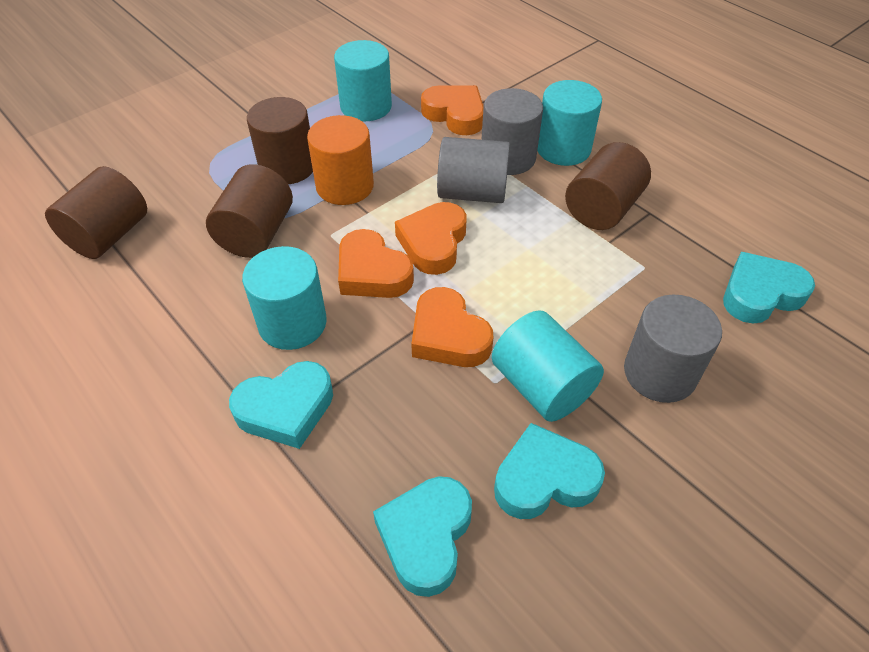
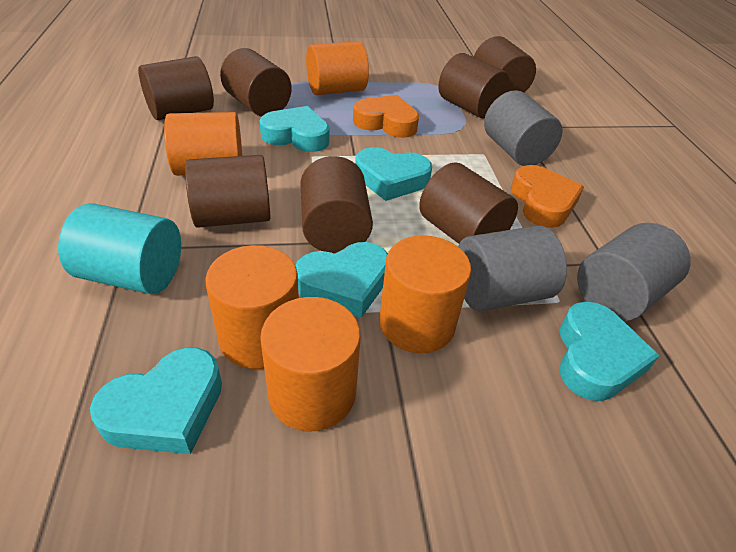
brown cylinder: [45,166,147,259] [206,164,293,258] [247,97,313,184] [565,142,651,230] = 4 -> [138,56,214,120] [185,155,270,228] [220,48,292,117] [300,156,373,254] [419,162,518,244] [439,53,510,119] [474,36,536,92] = 7
orange cylinder: [307,115,374,205] = 1 -> [164,112,242,176] [205,245,299,369] [260,297,361,431] [306,41,369,95] [379,235,471,353] = 5
orange heart: [338,229,414,298] [395,202,467,275] [411,287,494,367] [421,85,484,135] = 4 -> [353,95,419,138] [511,165,584,228] = 2
turquoise cylinder: [242,246,327,350] [334,40,392,121] [492,310,604,422] [537,80,602,166] = 4 -> [58,203,181,294] = 1
turquoise heart: [229,361,333,449] [373,476,472,597] [494,423,605,519] [723,252,815,324] = 4 -> [90,347,222,454] [259,106,330,152] [295,242,388,318] [355,147,432,201] [559,302,659,401] = 5

